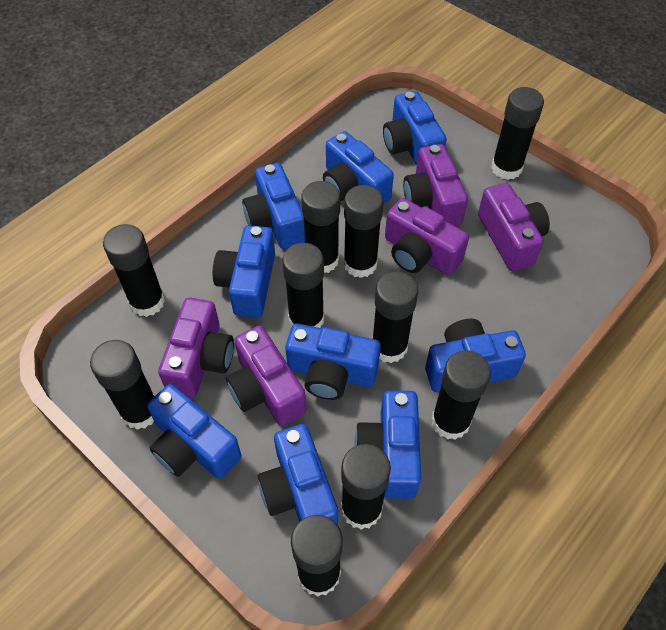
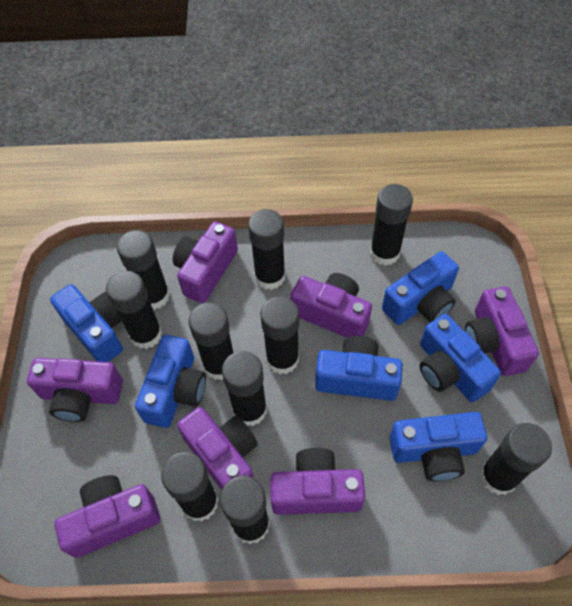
blue camera: [147,384,241,479] [213,225,275,318] [242,163,305,249] [258,424,338,525] [285,323,381,400] [323,131,394,204] [354,390,421,499] [383,91,447,165] [425,319,526,392] = 9 -> [50,284,123,362] [135,335,206,428] [315,336,403,401] [382,251,459,325] [389,412,487,481] [420,314,501,402] = 6
purple camera: [158,298,234,398] [226,326,307,426] [385,198,469,275] [403,144,468,226] [478,183,550,271] = 5 -> [27,358,123,422] [55,475,160,558] [173,221,238,303] [177,407,258,490] [270,448,365,515] [290,273,372,338] [465,286,539,376] = 7

